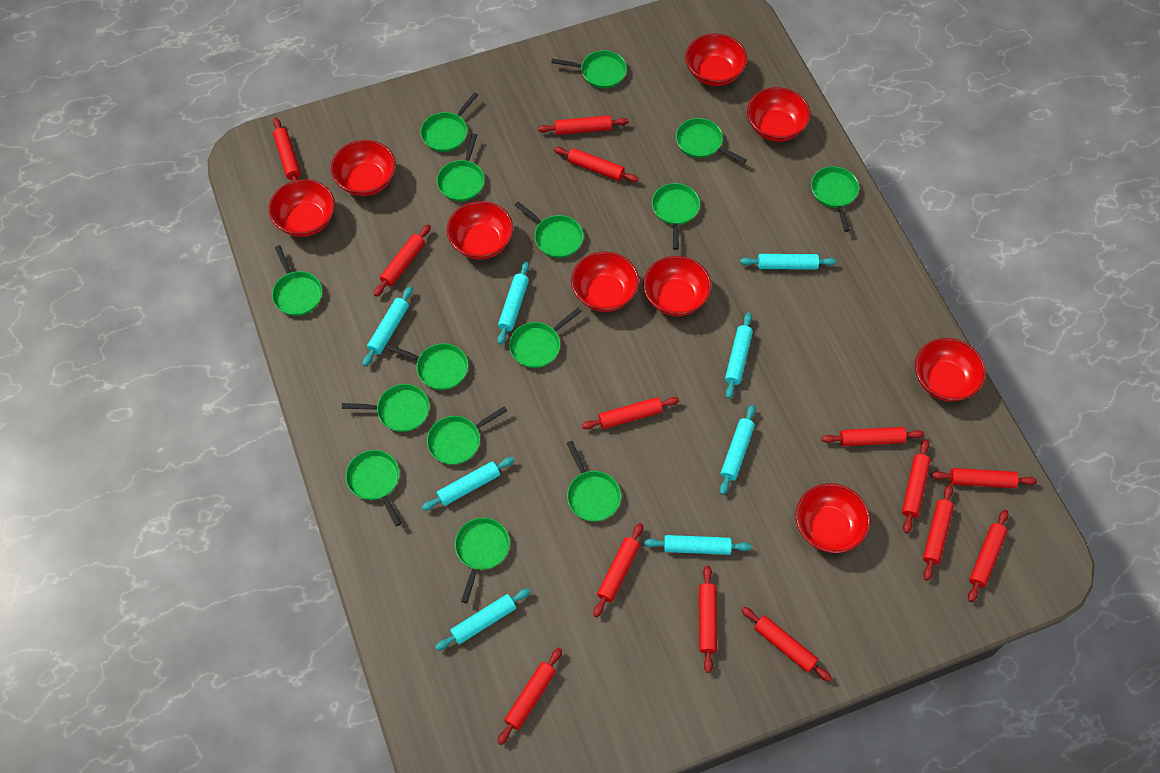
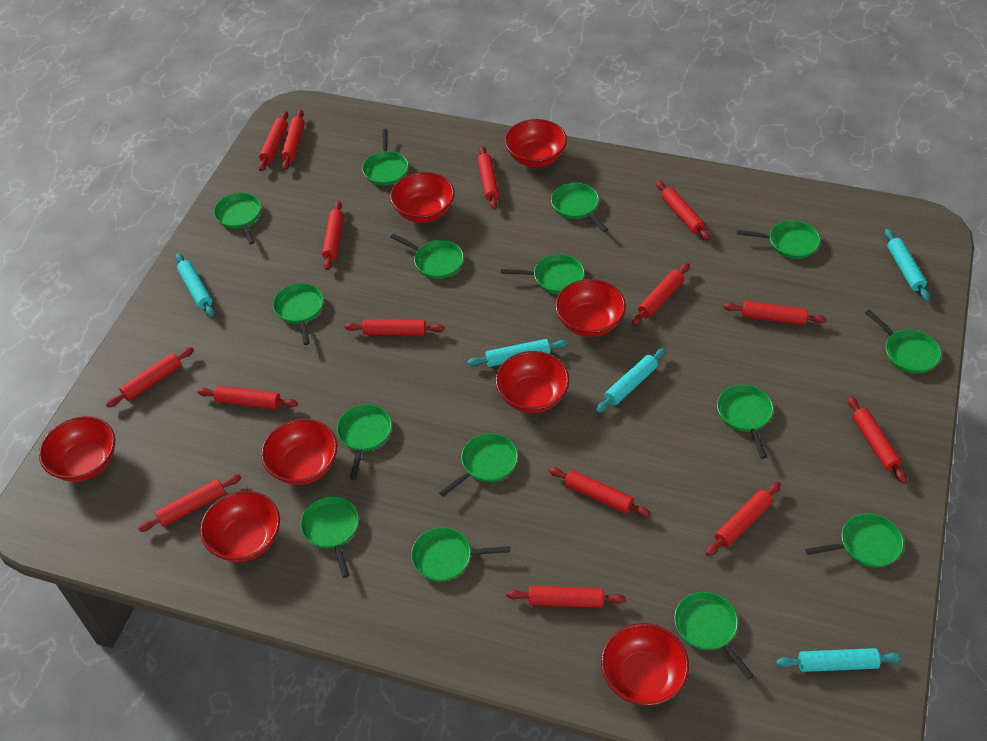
red bowl: [269,179,335,237] [331,140,396,196] [447,201,513,260] [571,252,639,312] [643,256,711,316] [685,34,747,86] [747,87,811,142] [796,483,870,553] [915,338,986,402] = 9 -> [39,416,115,482] [200,491,280,562] [261,419,338,485] [390,172,455,223] [496,351,569,413] [505,119,567,167] [555,279,626,337] [601,623,689,706] = 8
red rolling pin: [273,118,301,181] [374,224,431,297] [498,648,562,745] [538,115,628,135] [554,147,639,182] [582,397,679,429] [594,523,643,617] [699,565,717,673] [742,607,832,681] [822,427,924,446] [902,439,930,533] [923,485,954,581] [931,468,1037,488] [968,510,1009,602] = 14 -> [106,347,194,408] [138,474,241,532] [197,386,298,410] [258,111,288,171] [281,109,305,170] [322,201,344,270] [345,319,444,336] [478,146,499,210] [506,586,626,608] [549,467,651,517] [632,263,690,325] [656,181,710,241] [706,482,781,556] [724,301,826,325] [848,396,907,484] = 15
turquoise rolling pin: [363,287,413,367] [422,457,514,511] [435,588,531,650] [497,261,529,345] [644,535,751,555] [720,405,755,495] [725,312,753,399] [740,254,837,269] = 8 -> [175,253,214,317] [467,339,568,367] [596,348,666,413] [776,648,902,672] [885,229,930,301] = 5

